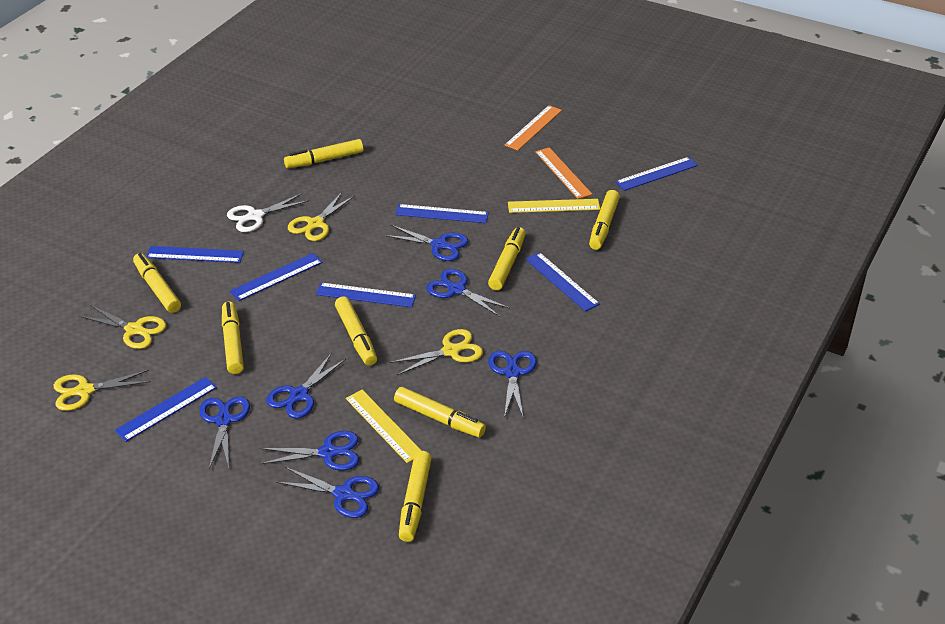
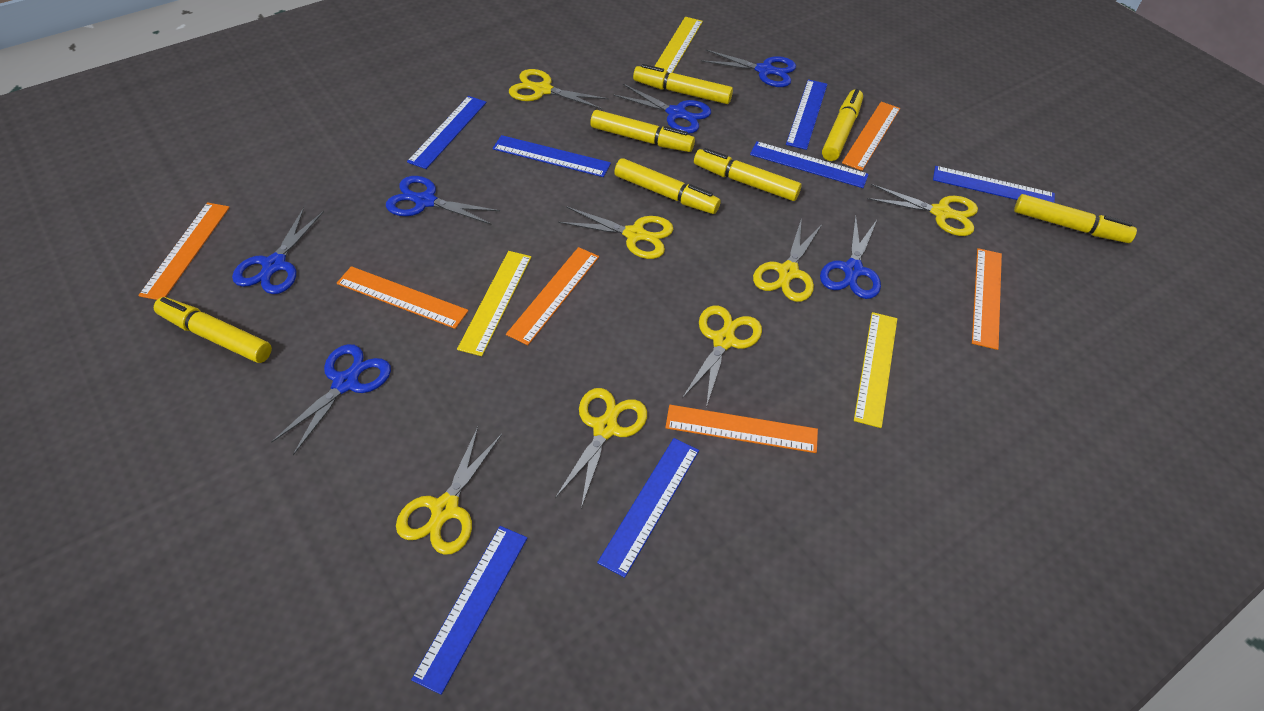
blue scissors: [199,396,250,469] [260,431,359,471] [266,353,346,418] [276,467,379,518] [384,225,468,261] [426,269,510,317] [488,351,537,418] = 7 -> [232,208,324,294] [271,344,391,455] [386,176,500,225] [613,84,711,134] [701,50,796,87] [820,215,881,299] = 6
orange ruler: [505,105,562,150] [535,147,592,199] = 2 -> [138,202,230,300] [337,266,468,329] [506,247,599,345] [665,405,818,453] [842,101,900,171] [972,248,1002,350] = 6
white scissors: [227,193,309,232] = 1 -> none = 0
yellow marker: [133,253,181,313] [222,302,244,374] [284,139,363,168] [335,296,377,366] [394,387,486,438] [399,451,432,542] [488,227,526,290] [589,190,620,250] = 8 -> [154,297,272,363] [590,110,695,152] [614,158,721,214] [633,64,733,104] [694,148,801,201] [822,89,863,161] [1014,194,1137,243] = 7
yellow ruler: [346,390,422,463] [508,199,600,213] = 2 -> [457,251,531,356] [654,17,703,73] [854,312,897,428] = 3
yellow scissors: [54,370,151,411] [79,305,166,349] [288,192,355,241] [390,329,483,375] = 4 -> [396,427,502,555] [509,69,609,109] [555,388,647,508] [559,206,673,259] [682,306,762,407] [753,218,823,302] [867,184,978,236] = 7

